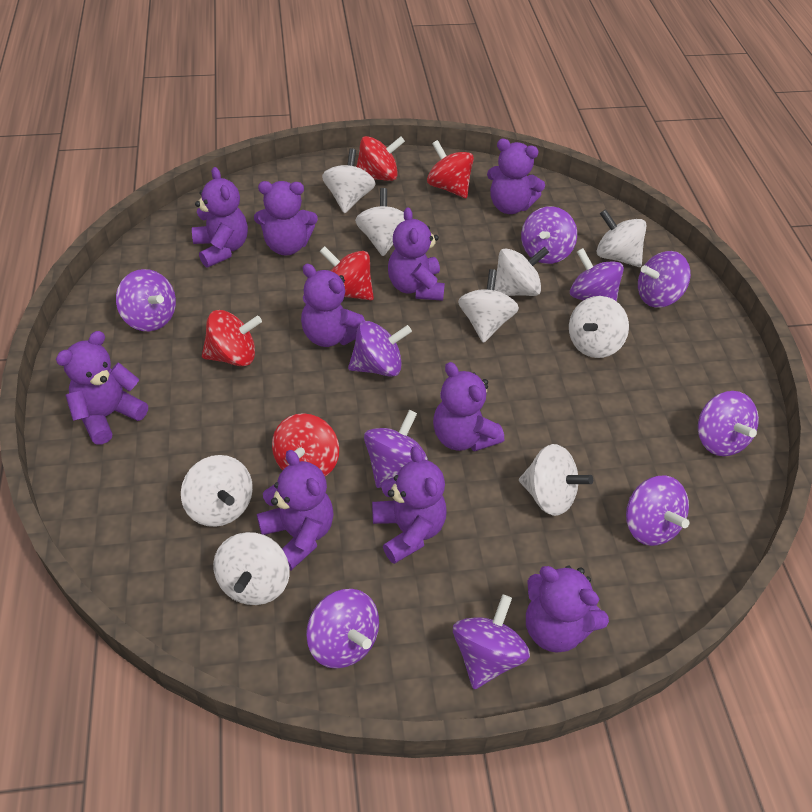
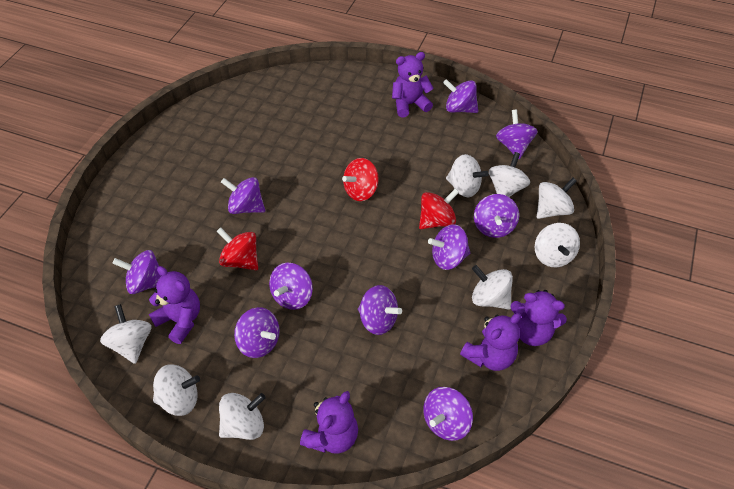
purple teddy bear: [56,331,148,445] [192,167,248,268] [254,181,318,255] [257,450,334,570] [301,264,365,347] [372,446,447,564] [388,207,445,301] [433,362,504,452] [487,138,545,214] [526,565,609,653] = 10 -> [149,266,200,344] [300,391,358,454] [392,52,434,117] [460,313,521,371] [511,290,567,346] = 5
red spinning top: [202,310,262,366] [272,413,339,476] [319,246,374,300] [356,136,405,181] [427,140,474,198] = 5 -> [217,227,258,270] [342,158,379,201] [419,188,459,229] = 3
white spinning top: [181,455,253,527] [213,532,290,605] [322,148,375,213] [355,188,405,256] [458,269,519,343] [494,246,549,296] [519,444,593,516] [569,296,629,358] [597,209,647,267] = 9 -> [100,304,152,364] [153,364,200,416] [219,393,266,440] [446,154,489,197] [472,265,513,309] [489,152,530,197] [535,223,580,267] [537,178,577,219] = 8

